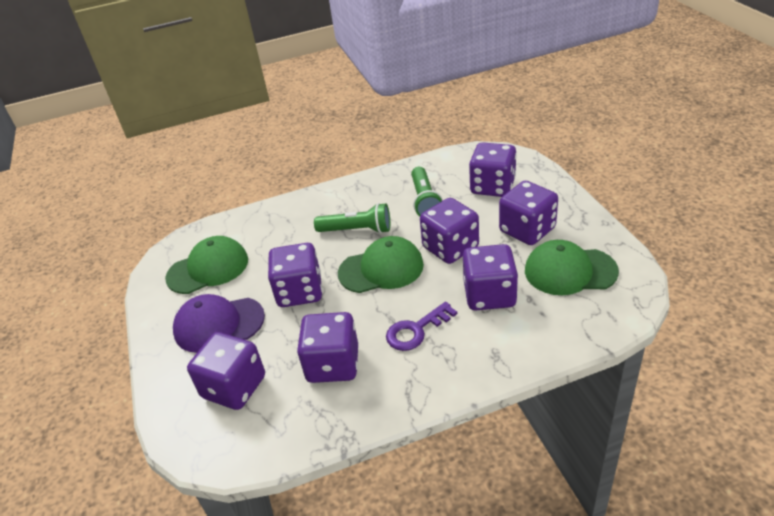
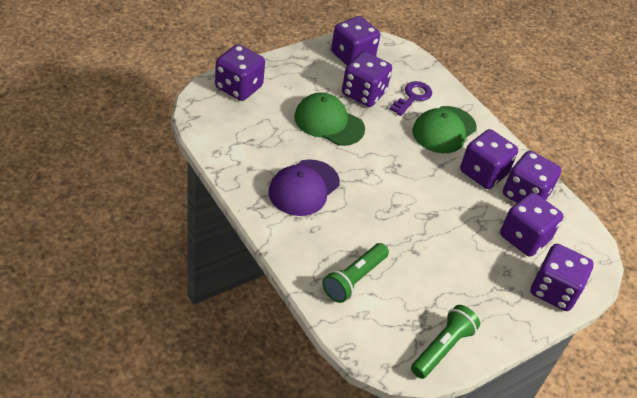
green cap: [165,236,248,294] [338,236,424,293] [525,240,619,295] = 3 -> [294,93,365,146] [413,106,477,153] = 2

